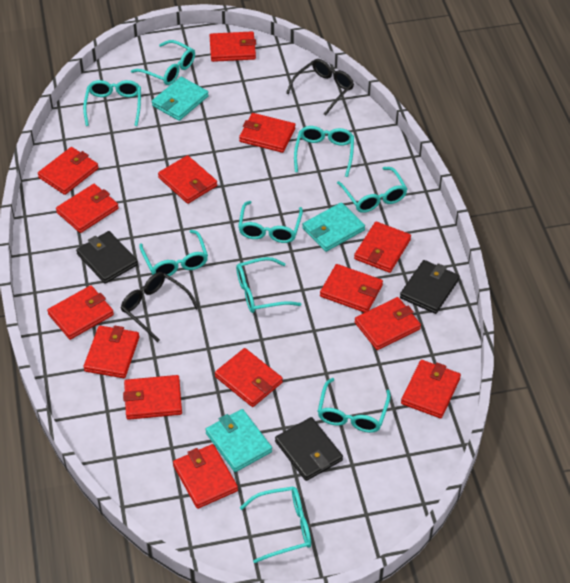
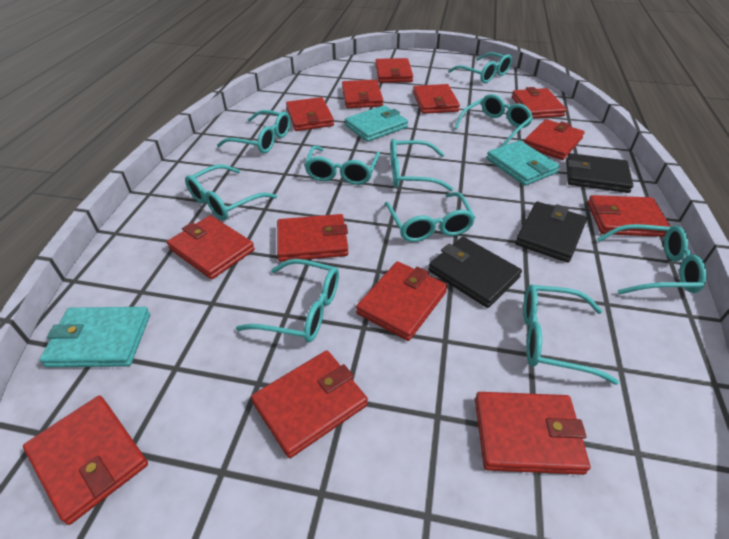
black glasses: [121,272,199,342] [286,59,354,116] = 2 -> none = 0
red wallet: [38,147,99,195] [47,285,114,340] [56,184,119,233] [83,326,139,378] [123,375,182,420] [158,155,217,204] [173,444,238,509] [209,31,256,62] [215,348,283,407] [239,113,296,153] [320,264,383,313] [354,221,411,273] [354,297,421,350] [401,360,461,418] = 14 -> [23,395,148,525] [167,215,255,279] [251,350,368,458] [277,214,348,262] [286,97,334,131] [342,80,383,108] [356,261,447,341] [375,58,413,83] [413,84,460,114] [475,392,590,475] [512,87,567,119] [524,119,585,160] [587,195,671,237] = 13
turquoise glasses: [83,80,141,126] [131,40,195,85] [139,230,208,278] [236,257,301,313] [238,201,303,243] [240,486,311,563] [294,126,354,177] [317,378,391,433] [337,167,407,213] = 9 -> [185,165,277,220] [217,110,291,153] [236,259,339,342] [304,145,380,185] [384,192,476,242] [390,139,453,191] [448,52,512,83] [454,94,533,147] [523,284,619,385] [597,224,707,295] = 10

